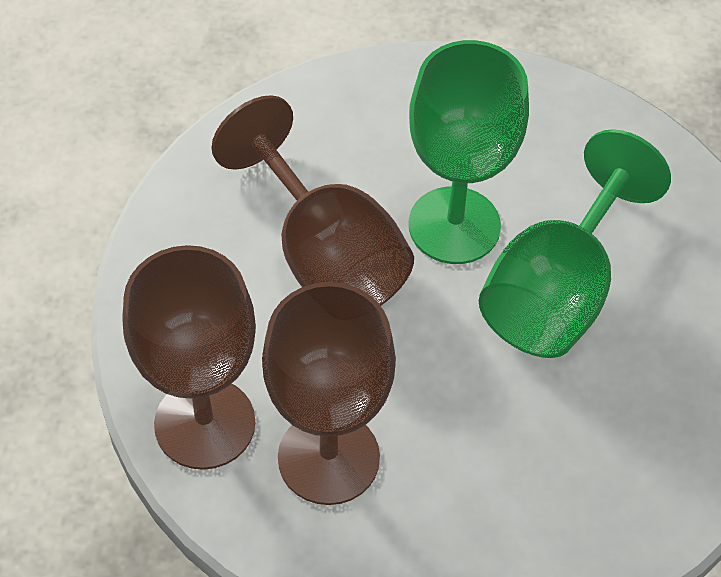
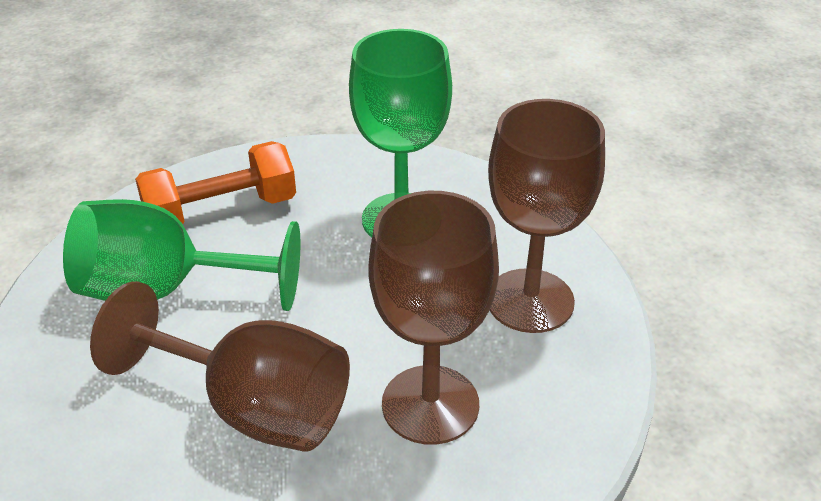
orange dumbbell: none = 0 -> [135,141,296,224] = 1

